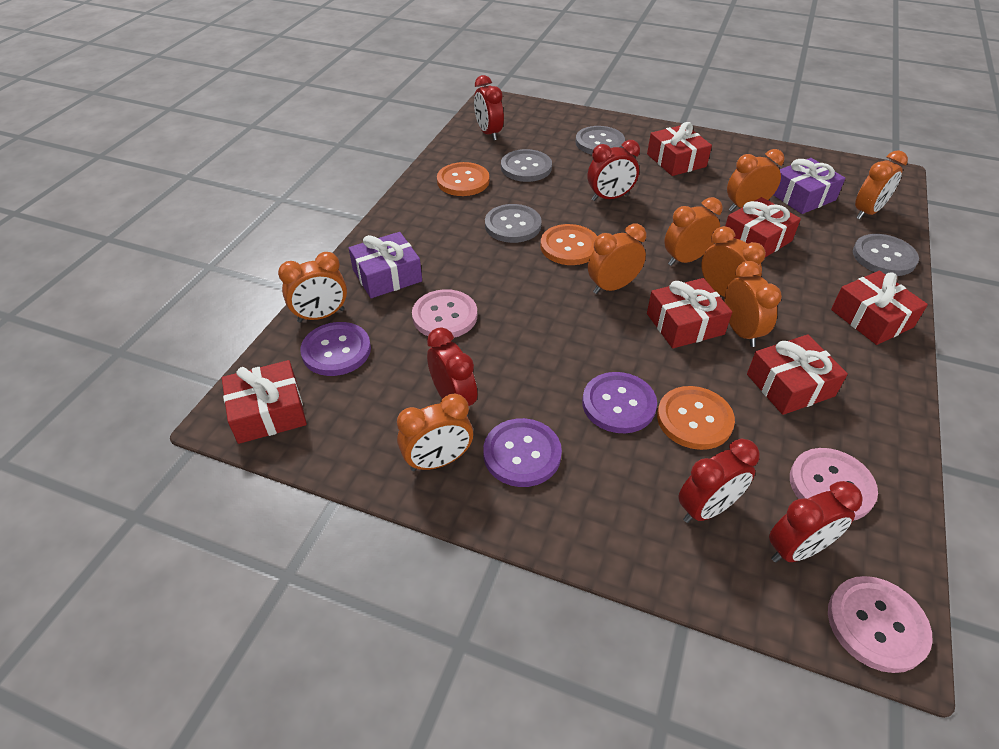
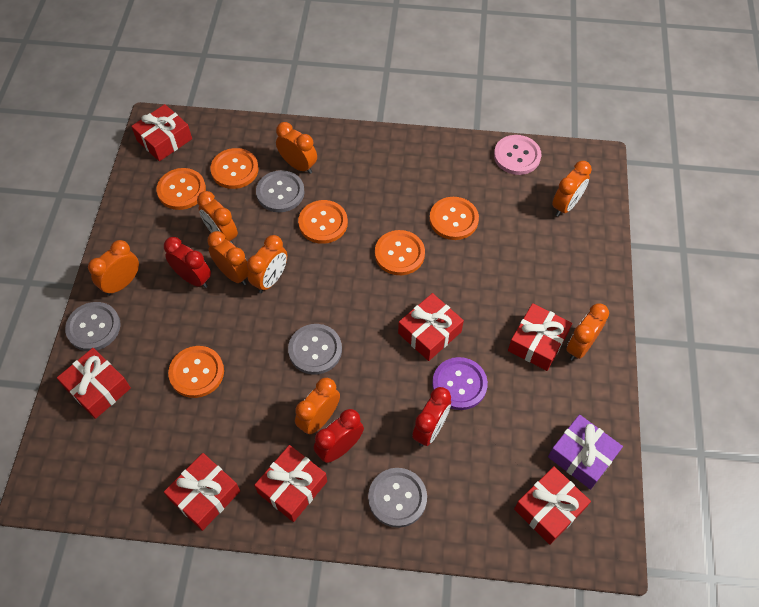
orange button: [437,162,490,196] [541,224,597,265] [657,386,735,450] = 3 -> [157,168,206,210] [168,346,224,398] [210,148,259,189] [298,200,348,244] [375,230,425,275] [429,197,479,240] = 6
pink button: [412,289,477,338] [790,448,878,521] [828,576,933,673] = 3 -> [494,135,541,175] = 1
purple button: [300,322,371,376] [483,418,562,487] [582,372,657,433] = 3 -> [432,357,488,410] = 1
purple gift: [349,232,422,298] [773,158,845,214] = 2 -> [548,415,623,490] = 1
red clock: [427,327,477,416] [474,75,504,140] [588,140,640,201] [678,439,760,523] [769,481,863,562] = 5 -> [164,237,211,288] [314,409,364,463] [412,387,451,447] = 3
red gift: [222,360,307,444] [647,122,712,176] [647,278,732,348] [725,197,801,257] [747,335,848,415] [831,271,928,345] = 6 -> [57,348,131,419] [131,104,192,161] [164,453,240,531] [254,445,327,522] [398,293,464,361] [508,303,572,371] [514,467,591,545] = 7

